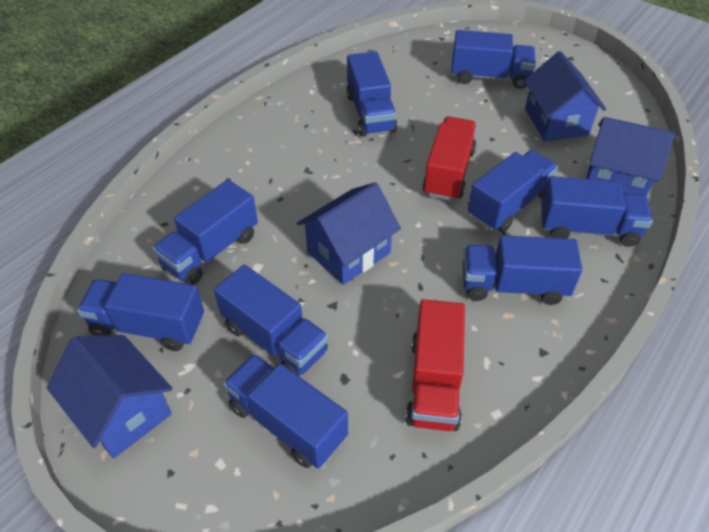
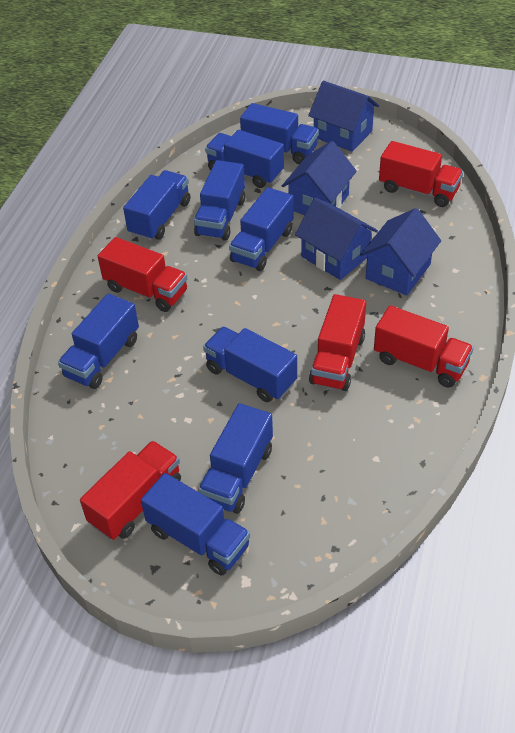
red truck: [405,299,465,431] [423,116,477,201] = 2 -> [80,441,181,540] [98,237,188,312] [309,294,366,391] [374,305,474,388] [379,141,463,207] = 5

